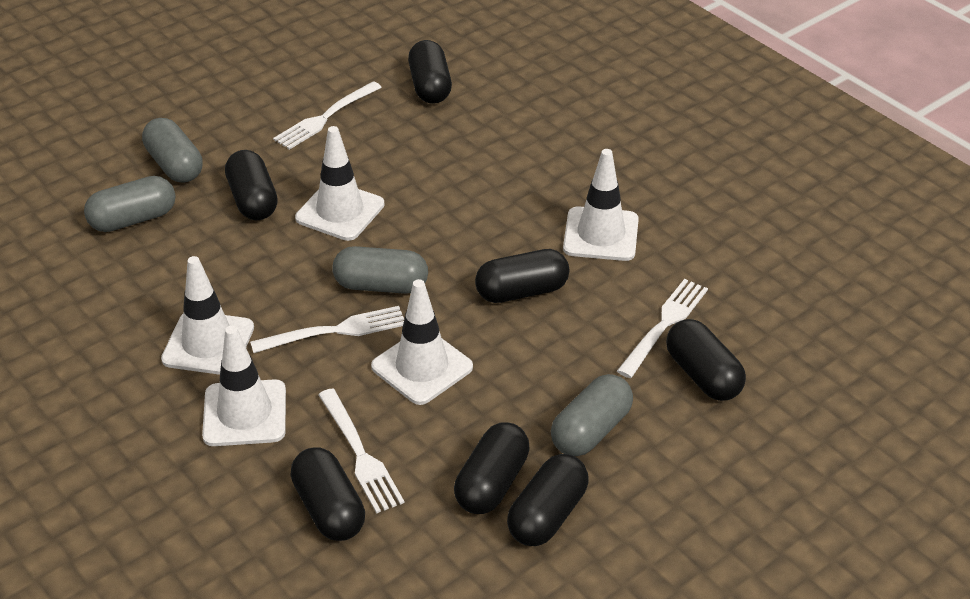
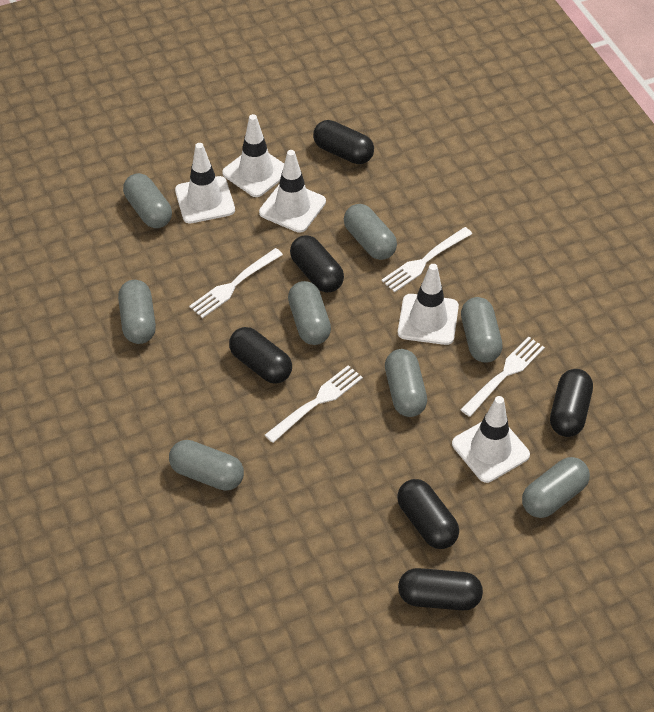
black capsule: [225,150,278,220] [290,447,365,541] [408,40,452,104] [454,422,529,514] [475,249,569,303] [507,454,589,546] [666,319,746,401] = 7 -> [229,327,292,384] [290,235,344,293] [313,120,374,164] [397,479,459,549] [398,568,483,610] [550,369,593,437] = 6
grey capsule: [84,176,175,232] [142,118,203,183] [332,246,428,294] [551,374,633,457] = 4 -> [118,280,156,344] [123,173,172,228] [169,440,244,491] [288,281,331,345] [344,204,397,260] [385,349,427,417] [461,297,503,363] [522,457,590,518] = 8

